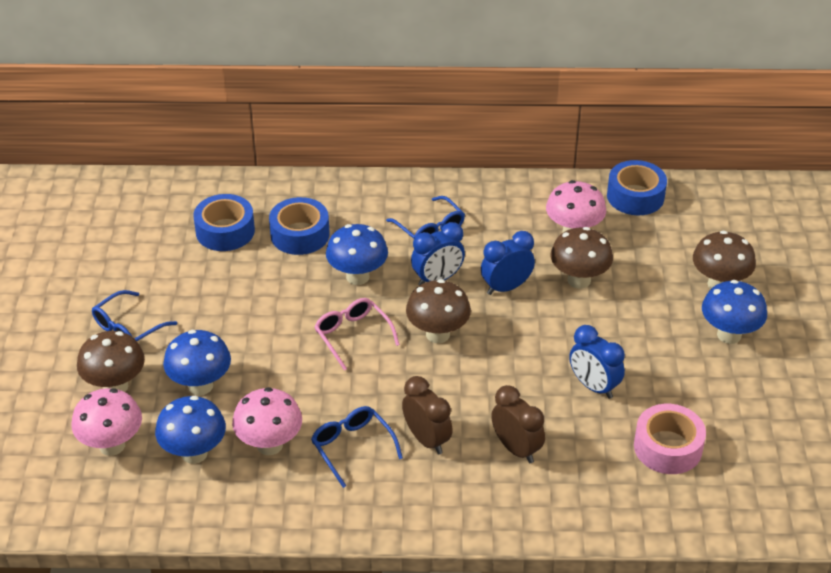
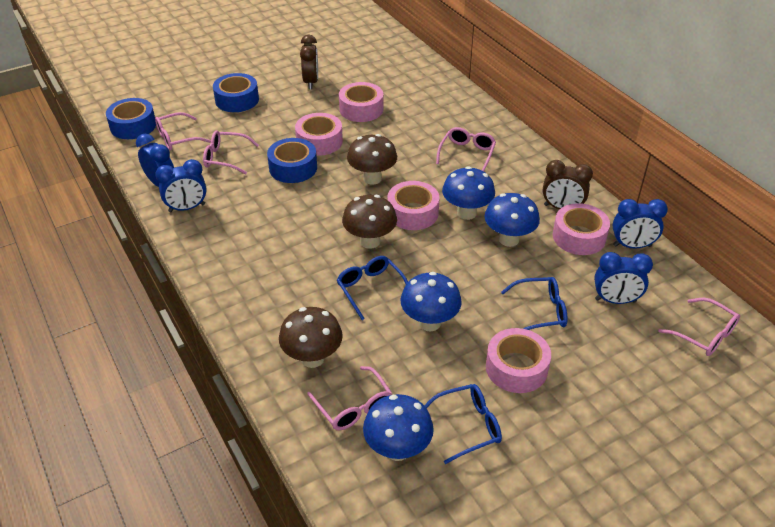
blue clock: [411,222,465,286] [481,231,535,295] [569,325,625,399] = 3 -> [136,134,174,187] [155,159,207,212] [594,252,653,304] [613,199,668,248] = 4
brown mushroom: [77,331,145,392] [406,279,471,343] [550,227,613,289] [693,231,756,289] = 4 -> [279,307,343,368] [342,195,397,249] [347,134,397,185] = 3
pink glasses: [315,298,400,370] = 1 -> [155,112,211,150] [203,130,259,175] [307,366,393,430] [436,127,496,171] [658,298,740,356] = 5
pink mushroom: [71,388,142,456] [232,387,302,455] [546,180,606,233] = 3 -> none = 0
pink tape: [634,404,706,474] = 1 -> [295,113,343,156] [339,82,383,122] [387,181,439,230] [486,328,551,393] [553,203,610,255] = 5

